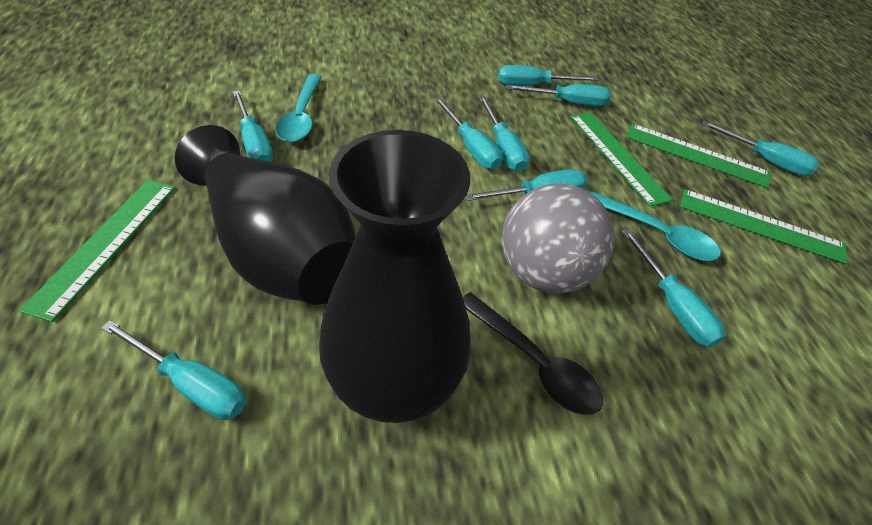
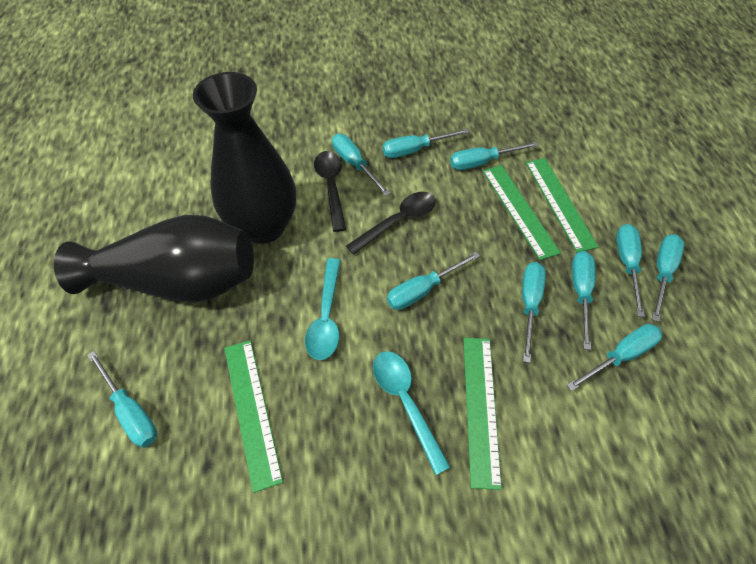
black spoon: [463,292,603,415] = 1 -> [314,151,346,232] [346,192,436,255] = 2
grey ball: [502,183,615,293] = 1 -> none = 0
turquoise screwdriver: [101,320,246,420] [233,90,273,162] [434,97,503,170] [466,169,587,201] [479,96,529,172] [498,65,598,86] [506,84,611,107] [622,229,725,347] [702,121,819,176] = 9 -> [87,351,157,448] [332,134,390,196] [382,129,470,158] [387,252,480,310] [450,142,539,170] [522,262,546,363] [567,324,662,391] [572,251,596,350] [616,224,645,317] [652,234,684,322] = 10

